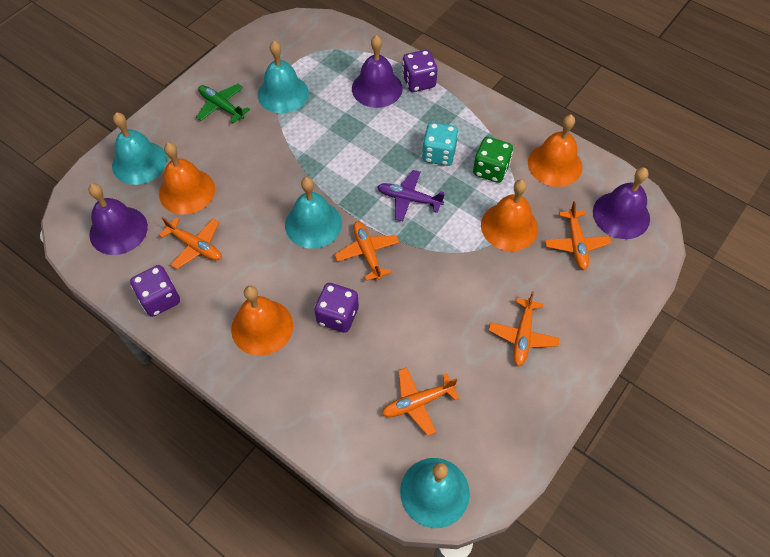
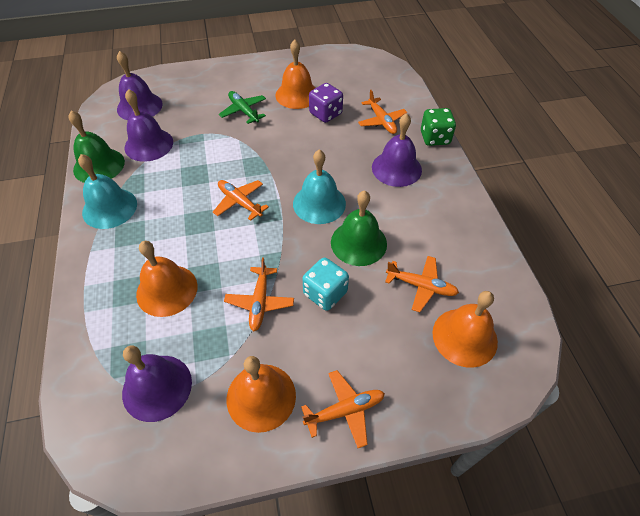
green bell: none = 0 -> [68,111,125,183] [331,190,387,266] = 2
purple bell: [88,183,148,255] [352,35,403,108] [593,167,650,239] = 3 -> [117,51,163,120] [122,345,192,422] [124,89,173,162] [372,113,422,187] = 4
purple dice: [130,265,180,317] [314,283,359,333] [402,50,438,92] = 3 -> [309,83,343,123] = 1
purple plane: [377,170,445,221] = 1 -> none = 0
turquoise bell: [112,112,167,185] [258,41,309,113] [285,177,342,249] [400,458,470,528] = 4 -> [78,154,137,229] [293,149,346,224] = 2

